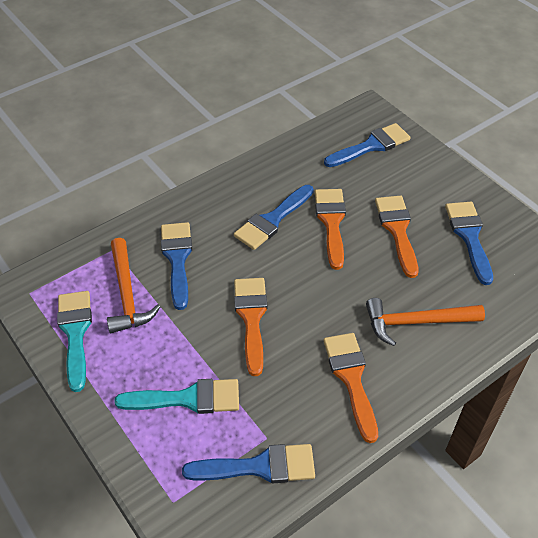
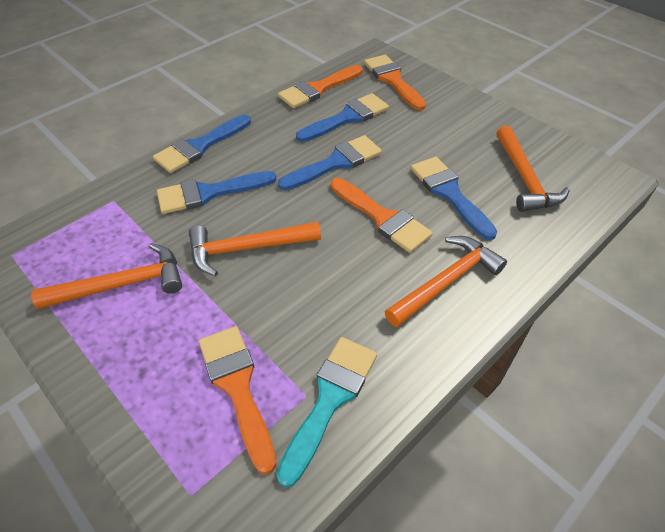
orange hammer: [107,238,160,333] [366,298,485,346] = 2 -> [31,243,182,309] [189,221,321,276] [385,236,507,327] [496,126,570,212] = 4
turquoise brush: [57,291,92,392] [114,379,239,414] = 2 -> [276,337,377,487] = 1

